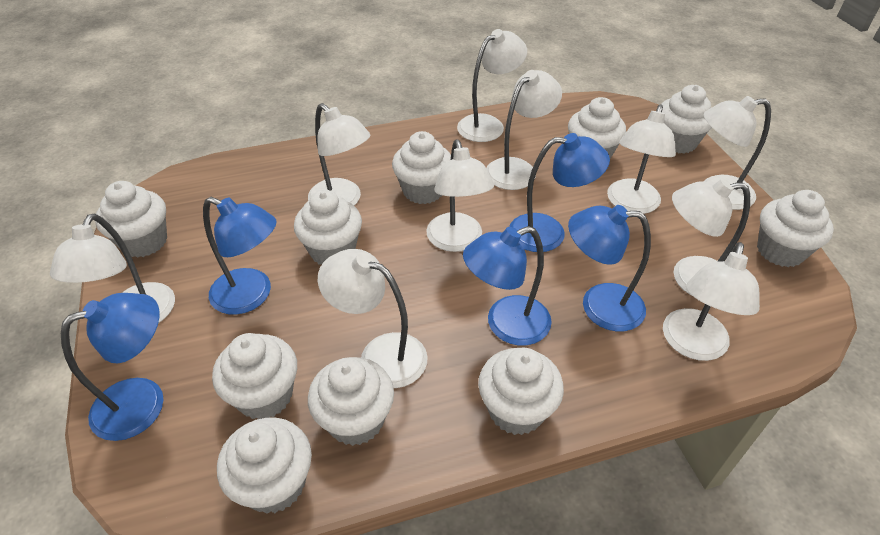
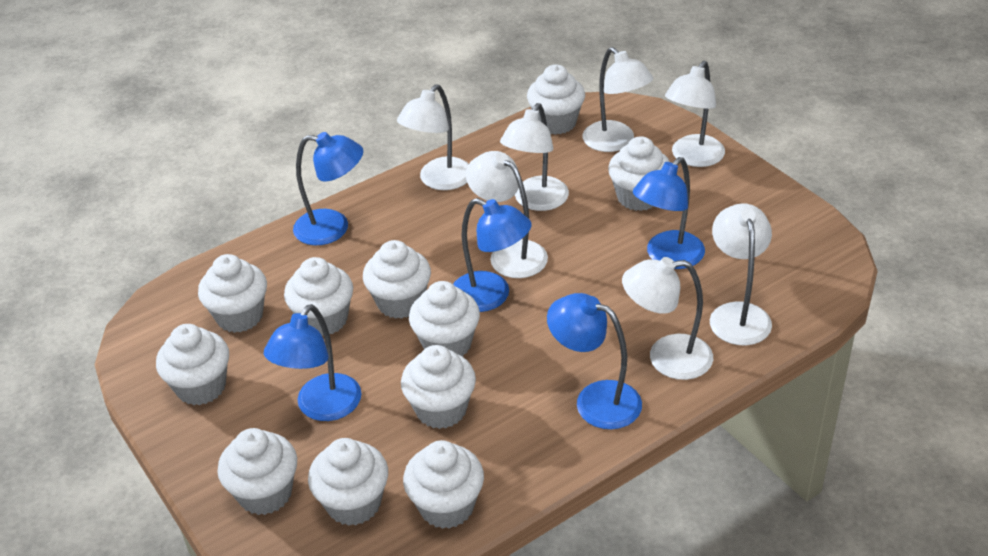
white cupcake: [95,181,167,258] [212,333,297,419] [217,417,312,514] [294,190,362,264] [308,357,394,446] [392,131,451,204] [478,348,564,435] [568,97,626,159] [661,85,712,153] [757,190,834,267] = 10 -> [156,324,229,405] [198,254,267,333] [217,428,297,515] [284,257,353,336] [308,438,388,526] [363,240,431,319] [401,345,476,429] [403,440,484,529] [409,281,480,357] [527,64,585,135] [608,136,670,211] = 11
white lamp: [50,213,175,323] [308,103,370,205] [318,249,428,388] [426,140,494,252] [457,29,527,142] [486,70,562,190] [607,105,676,214] [663,242,760,361] [672,179,750,295] [704,96,771,210] = 10 -> [397,84,469,190] [466,151,548,278] [500,103,569,211] [583,47,654,152] [622,257,713,380] [665,61,725,167] [710,203,772,346] = 7

